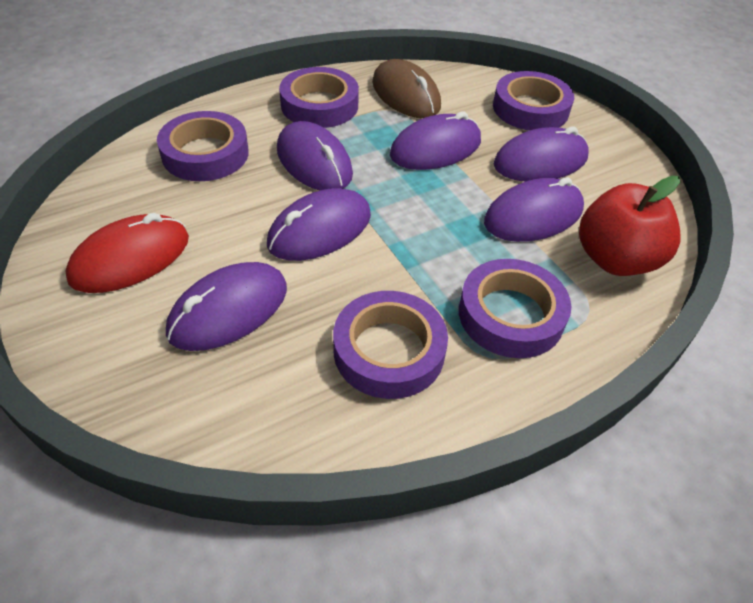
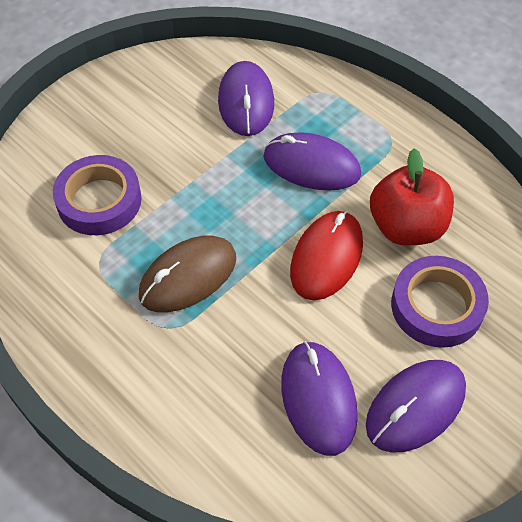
purple mouse: [166,262,287,351] [267,188,371,261] [277,121,353,190] [390,111,481,170] [484,177,584,242] [494,126,589,181] = 6 -> [218,61,274,136] [263,132,361,191] [281,341,358,456] [366,360,466,453] = 4
purple tape: [157,111,249,181] [279,67,359,128] [333,291,448,399] [459,259,571,358] [493,71,574,131] = 5 -> [53,155,142,235] [391,256,489,348] = 2

